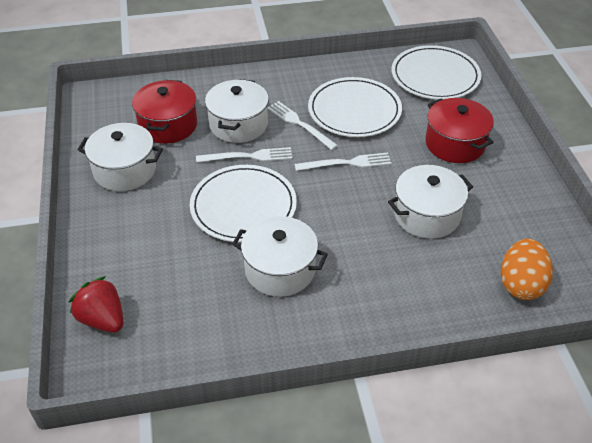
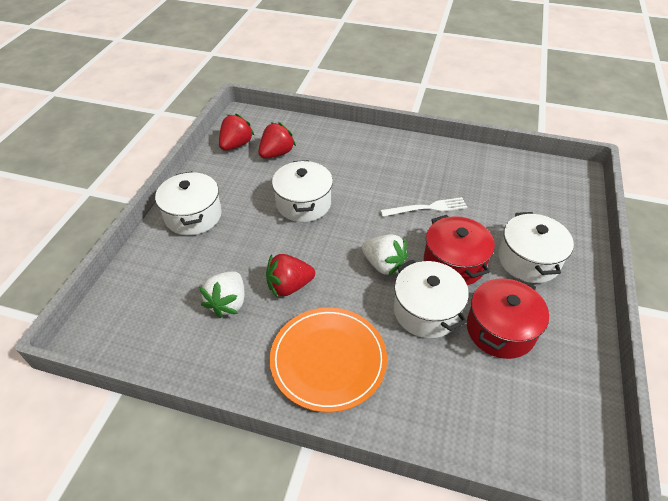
orange egg: [501,239,553,300] = 1 -> none = 0
orange plate: none = 0 -> [270,308,387,412] = 1
red strawberry: [68,276,123,332] = 1 -> [219,113,255,151] [258,122,296,159] [266,254,315,297] = 3
white fork: [196,147,292,163] [267,101,338,150] [295,153,392,171] = 3 -> [380,197,467,217] = 1
white plate: [190,165,297,242] [308,77,402,137] [391,45,481,100] = 3 -> none = 0
white strawberry: none = 0 -> [199,271,245,318] [362,234,408,276] = 2

